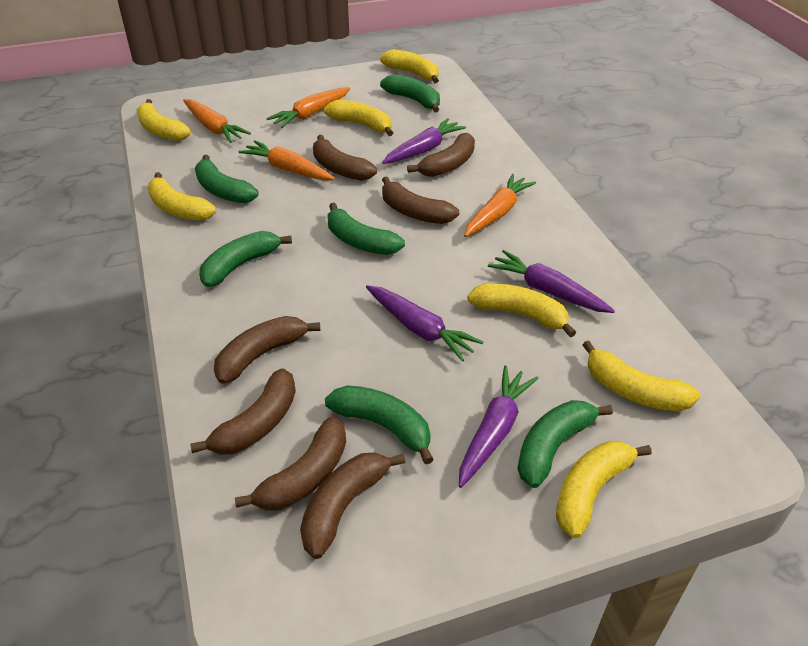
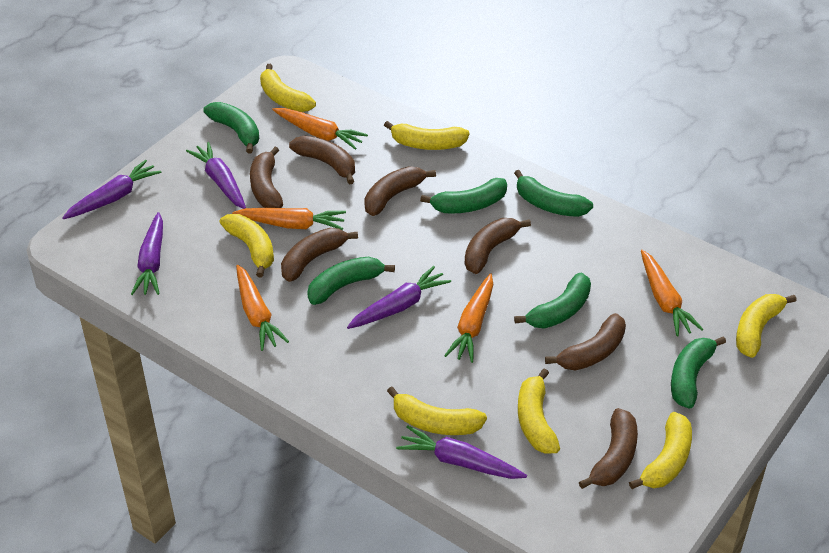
orange carrot: [183,99,251,143] [239,140,335,181] [267,87,350,128] [464,174,536,237] = 4 -> [232,208,346,230] [236,265,289,351] [272,108,368,150] [444,273,493,363] [641,250,703,336] = 5
purple carrot: [366,285,483,362] [382,118,466,164] [459,366,539,488] [488,250,615,313] = 4 -> [62,160,161,219] [131,212,163,295] [186,142,246,209] [347,266,451,329] [396,425,527,479] = 5

